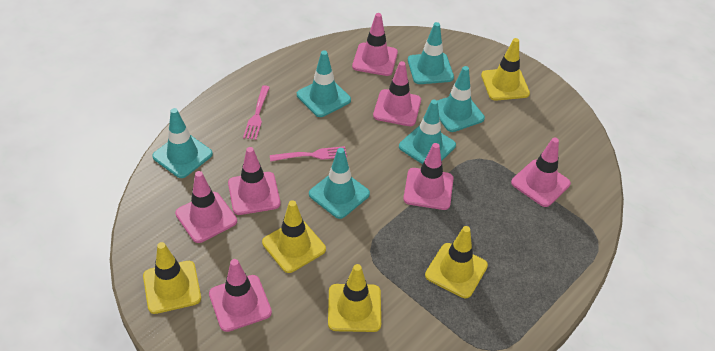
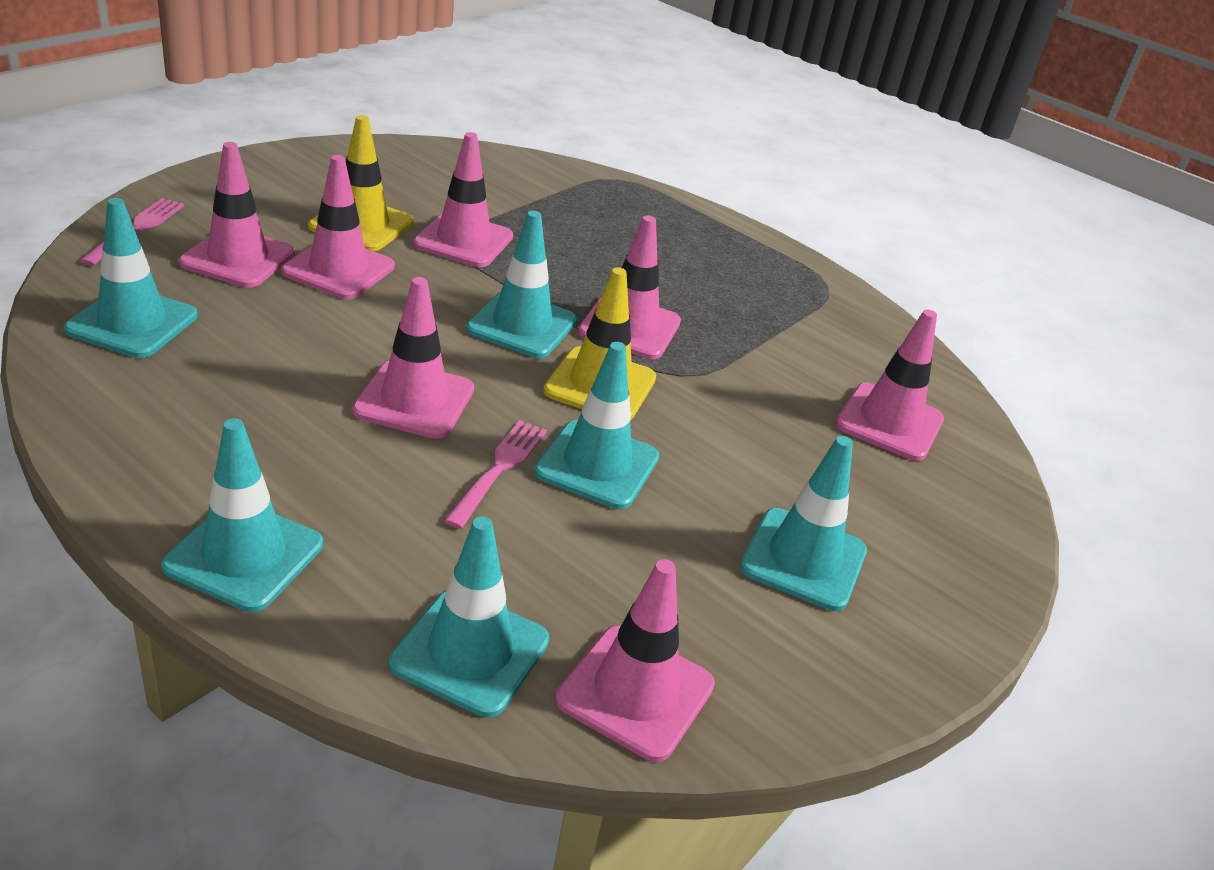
yellow traffic cone: [143,242,201,314] [262,200,326,273] [328,264,381,332] [425,226,488,298] [481,38,530,101] = 5 -> [308,115,414,251] [544,267,656,420] = 2

